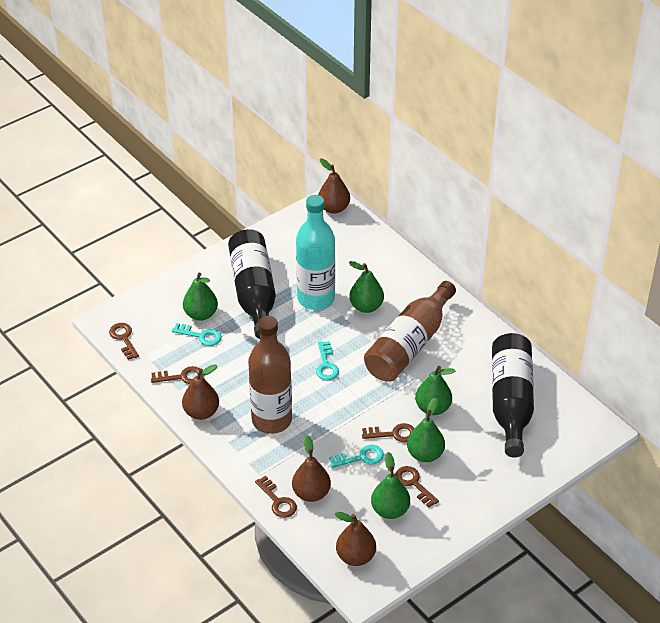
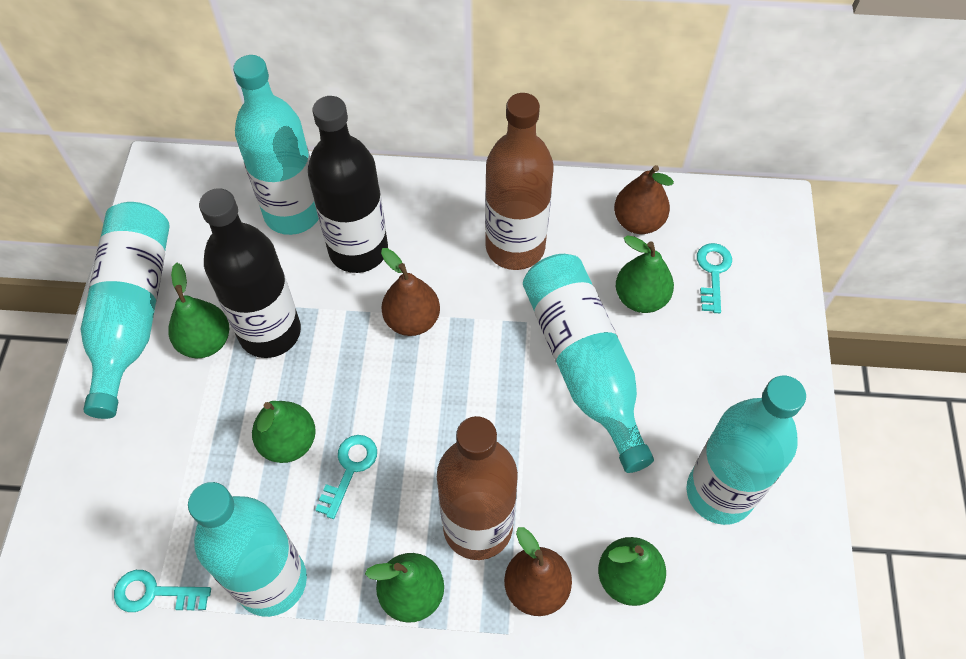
brown key: [109,323,139,360] [151,366,203,384] [255,476,297,518] [362,423,415,442] [395,466,439,507] = 5 -> none = 0
brown pear: [182,364,219,420] [292,435,331,502] [318,159,350,214] [335,512,376,566] = 4 -> [381,248,440,336] [504,527,572,616] [614,165,674,234] = 3
turquoise bottle: [296,195,335,310] = 1 -> [81,202,170,419] [188,482,307,617] [233,55,319,235] [523,254,654,473] [686,376,806,525] = 5

